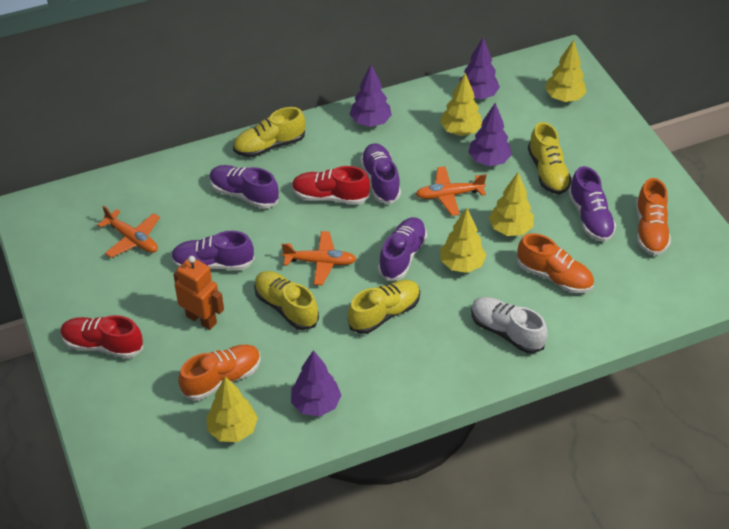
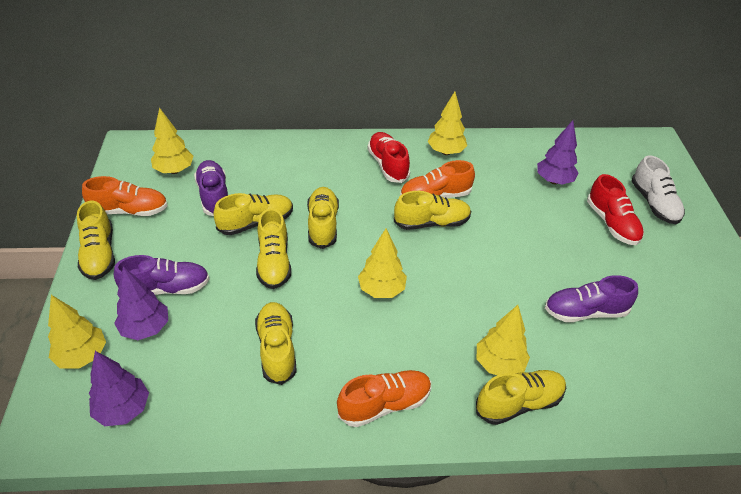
orange plane: [97,205,160,258] [282,231,356,285] [416,166,487,216] = 3 -> none = 0
orange robot: [173,256,224,330] = 1 -> none = 0
purple shoe: [171,231,255,270] [209,165,279,209] [360,143,401,204] [378,217,427,281] [568,166,616,242] = 5 -> [114,255,210,295] [194,160,228,216] [545,275,638,322] = 3
purple tree: [291,350,341,417] [350,65,392,127] [459,37,500,99] [468,103,512,166] = 4 -> [89,351,149,426] [114,266,168,340] [537,120,579,184] = 3
yellow shoe: [233,107,305,157] [254,271,319,330] [348,280,420,334] [528,122,572,195] = 4 -> [77,201,115,280] [214,193,293,235] [255,302,297,385] [256,208,291,289] [307,187,339,249] [394,191,471,230] [476,370,566,425] = 7

